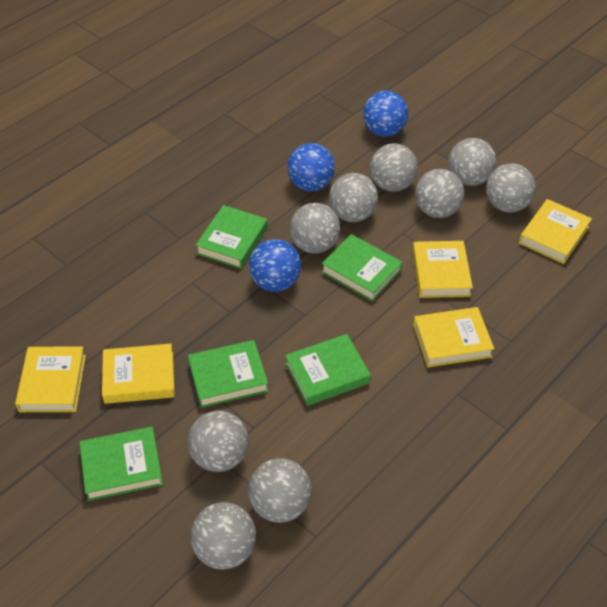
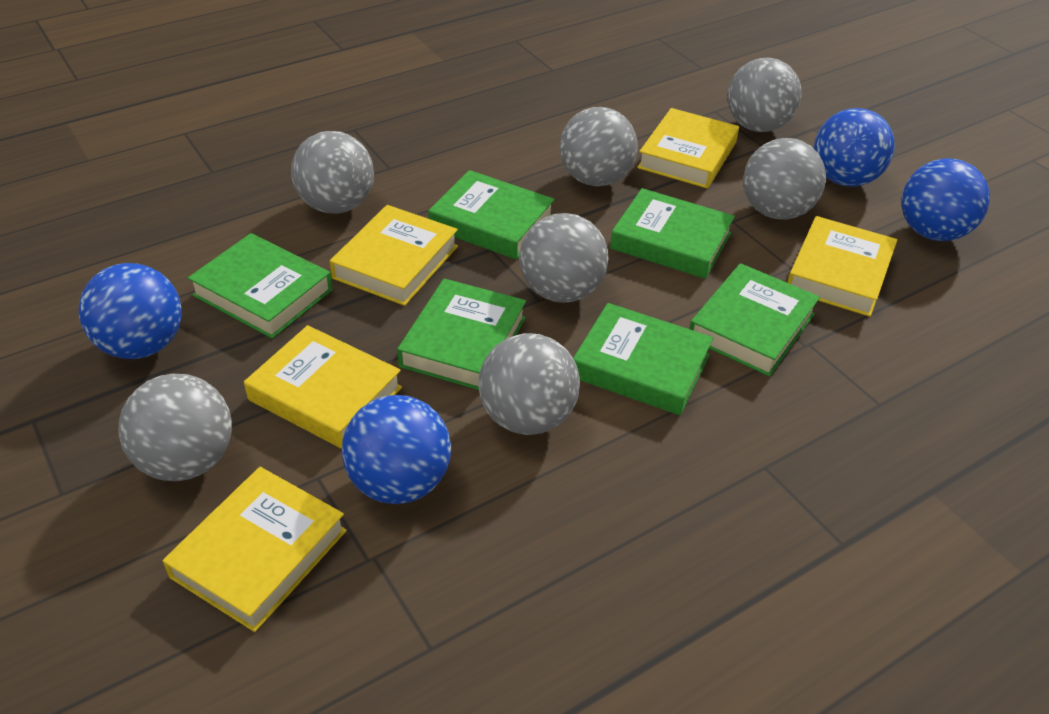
blue ball: [249,239,301,292] [288,143,335,191] [363,91,408,137] = 3 -> [79,263,182,359] [342,395,451,504] [814,108,895,187] [902,158,990,241] = 4
green book: [80,427,163,501] [188,340,269,408] [196,205,268,269] [285,334,371,406] [322,234,402,302] = 5 -> [188,233,333,339] [397,279,526,390] [428,170,555,259] [573,303,714,415] [610,188,735,279] [689,263,820,376] = 6
grey ball: [188,411,249,472] [191,502,256,570] [248,458,311,523] [290,203,340,253] [329,173,378,222] [370,143,418,192] [415,169,465,218] [448,138,496,186] [486,163,536,213] = 9 -> [119,374,232,481] [291,131,374,214] [478,333,580,435] [519,213,608,303] [560,107,638,186] [727,58,802,132] [743,138,826,219] = 7

